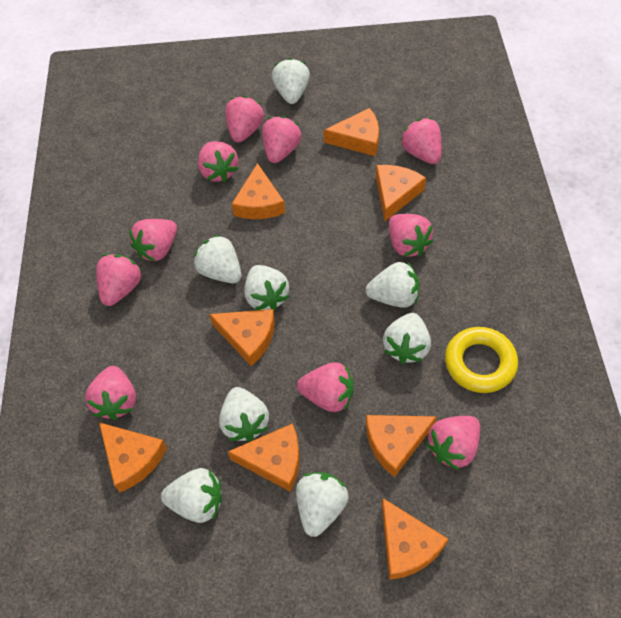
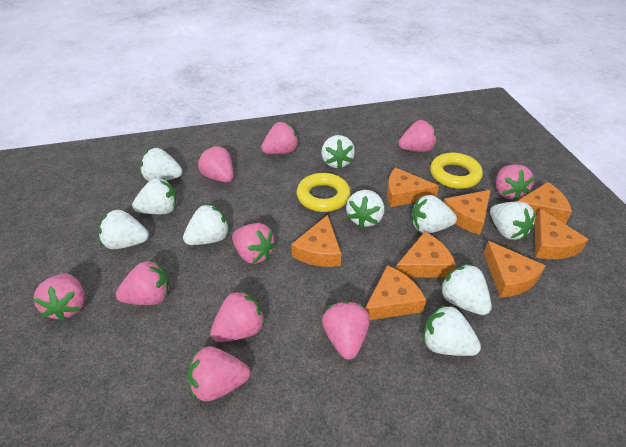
white strawberry: [161,468,222,523] [194,234,241,283] [219,387,269,441] [244,265,289,311] [272,58,310,104] [296,472,349,537] [366,262,419,308] [383,313,431,364] = 8 -> [99,210,149,249] [132,178,177,214] [141,148,183,181] [183,204,230,245] [321,135,355,169] [346,190,384,228] [412,195,457,233] [423,304,481,356] [440,264,492,315] [490,202,536,240] = 10
yellow ring: [445,327,518,393] = 1 -> [297,173,351,212] [430,152,483,189] = 2

